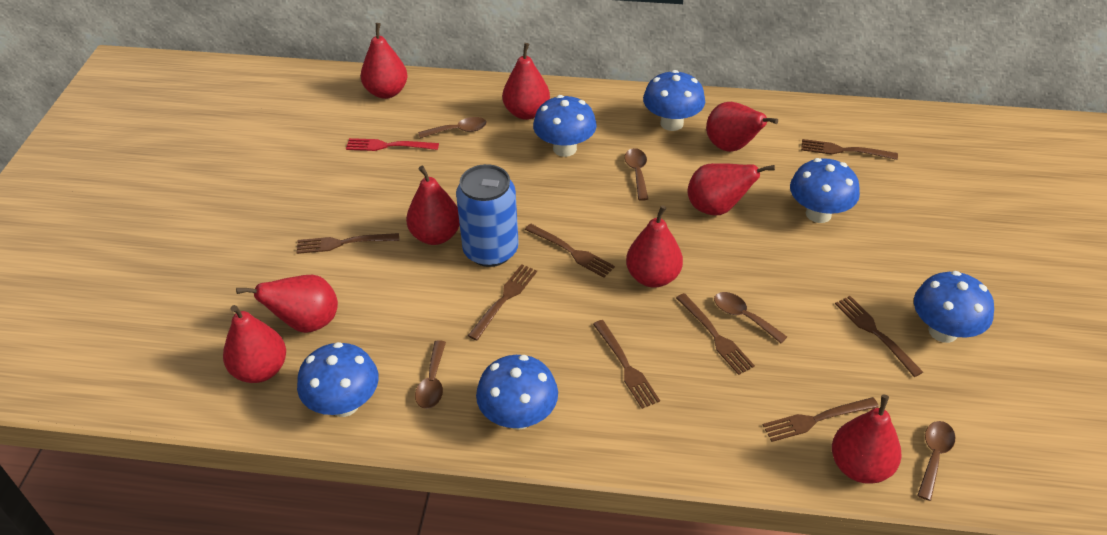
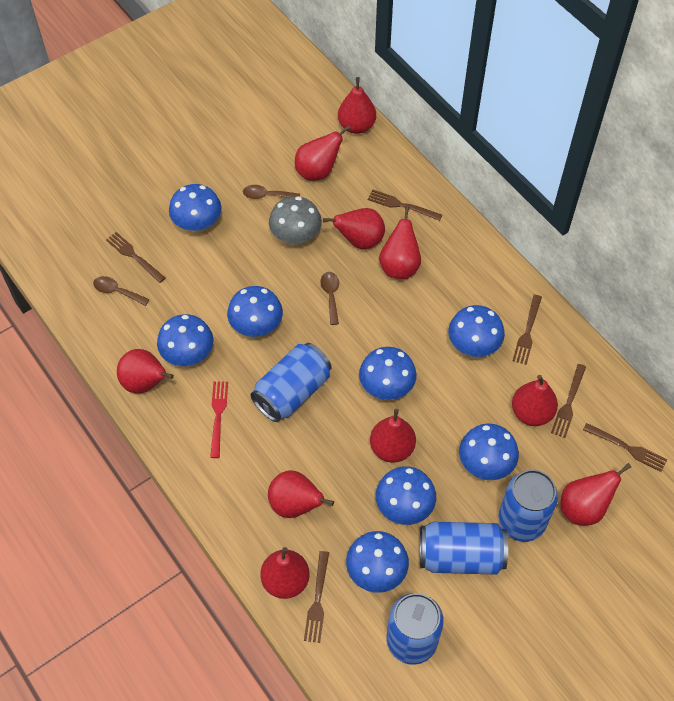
blue can: [456,164,519,267] = 1 -> [250,343,332,422] [387,593,444,665] [420,522,508,575] [498,470,558,542] = 4
blue mushroom: [297,342,379,417] [476,355,558,430] [533,95,597,157] [643,70,705,131] [790,158,860,223] [914,271,994,343] = 6 -> [157,314,213,366] [169,184,222,233] [227,286,283,337] [346,531,409,593] [359,347,417,400] [376,466,436,525] [448,305,505,357] [459,424,519,480] = 8
brown fork: [296,233,399,254] [468,264,537,340] [525,224,615,278] [593,320,660,409] [676,293,755,375] [763,397,879,442] [801,139,898,160] [835,296,923,377] = 8 -> [106,232,165,283] [304,551,329,643] [368,190,442,221] [513,295,542,365] [551,364,586,438] [583,423,667,472] = 6
brown spoon: [415,340,446,409] [418,117,487,138] [625,148,648,201] [714,292,787,343] [917,421,956,501] = 5 -> [93,276,150,306] [243,185,300,199] [321,272,339,325] = 3
grey mushroom: none = 0 -> [269,196,322,245] = 1
red pear: [223,305,286,383] [236,275,338,333] [361,23,408,99] [406,166,460,245] [502,43,550,120] [626,205,683,288] [688,163,775,215] [706,102,778,152] [832,395,902,484] = 9 -> [117,349,174,393] [261,547,309,599] [268,470,334,518] [295,125,351,181] [323,208,385,249] [338,77,376,134] [370,409,416,463] [379,206,421,279] [512,375,558,426] [560,463,631,526] = 10

